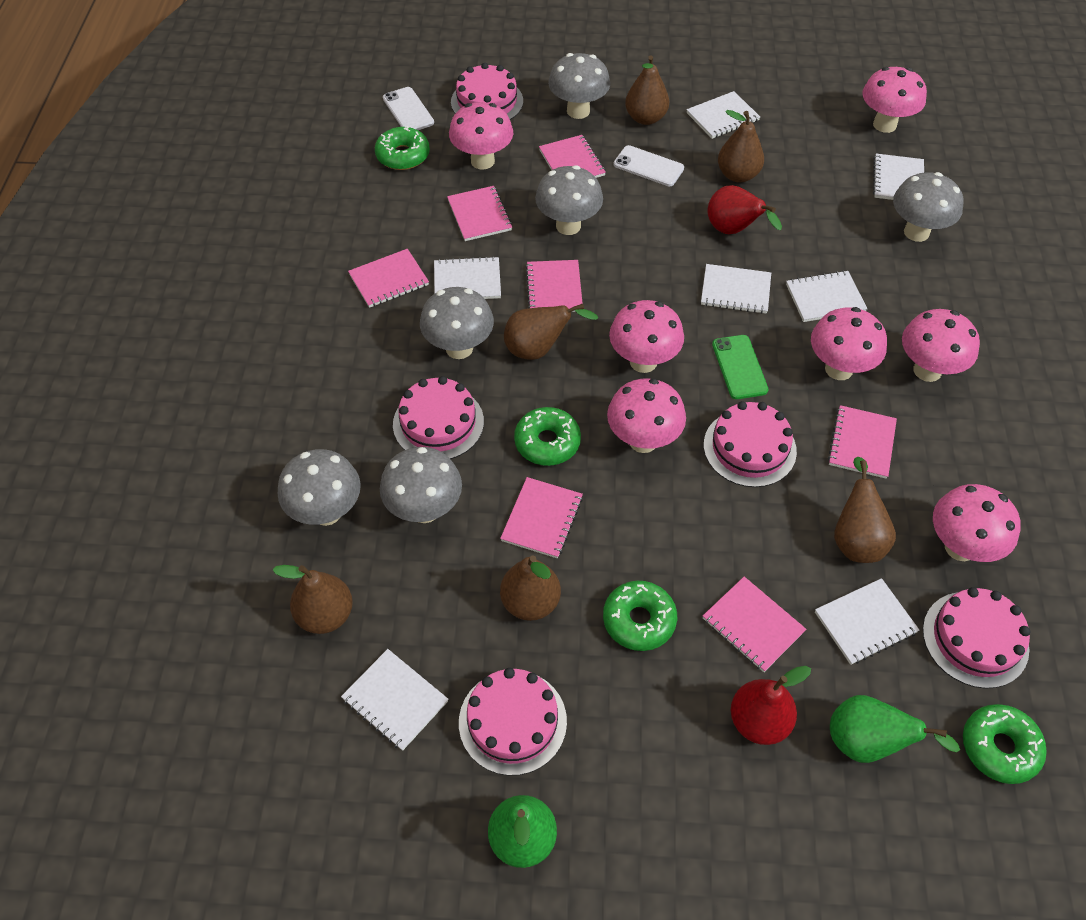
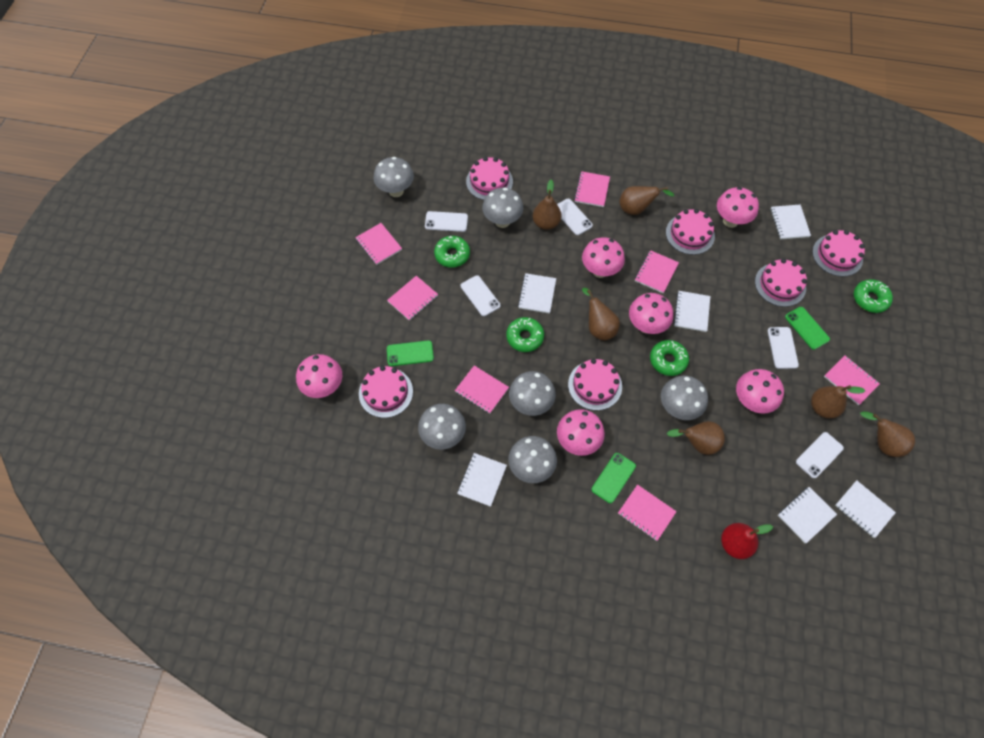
green pear: [488,795,557,868] [830,695,960,763] = 2 -> none = 0
green phone: [712,335,769,399] = 1 -> [387,340,434,366] [591,453,636,503] [785,307,830,350] = 3
pink cake: [393,376,484,459] [451,63,523,120] [459,668,567,776] [704,401,797,487] [923,587,1031,689] = 5 -> [359,366,413,418] [466,157,513,200] [568,359,622,411] [666,209,715,255] [755,259,807,307] [812,230,865,277] = 6
pink mushroom: [449,102,513,169] [607,378,686,453] [609,300,684,373] [811,307,887,380] [862,67,927,133] [902,309,980,382] [933,484,1021,562] = 7 -> [296,354,342,398] [557,409,605,456] [582,237,625,278] [629,293,673,334] [717,187,759,228] [736,369,784,414] = 6
red pear: [707,185,782,234] [731,666,811,745] = 2 -> [721,523,773,559] = 1
white notebook: [341,649,448,751] [434,256,501,299] [687,91,760,139] [701,264,771,314] [786,270,867,322] [815,578,919,665] [873,154,924,200] = 7 -> [457,453,507,507] [518,273,556,313] [674,291,710,332] [771,205,811,239] [778,487,837,543] [835,480,896,538] = 6
white phone: [383,87,434,130] [614,145,684,186] = 2 -> [425,211,468,232] [461,275,500,316] [557,199,593,235] [768,327,799,369] [796,432,844,478] = 5

